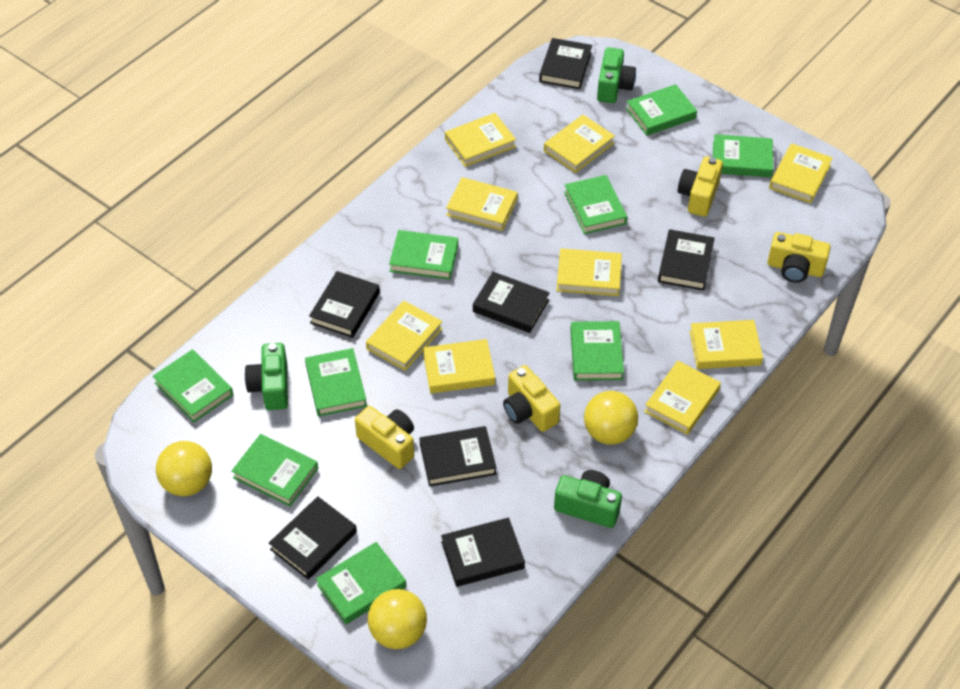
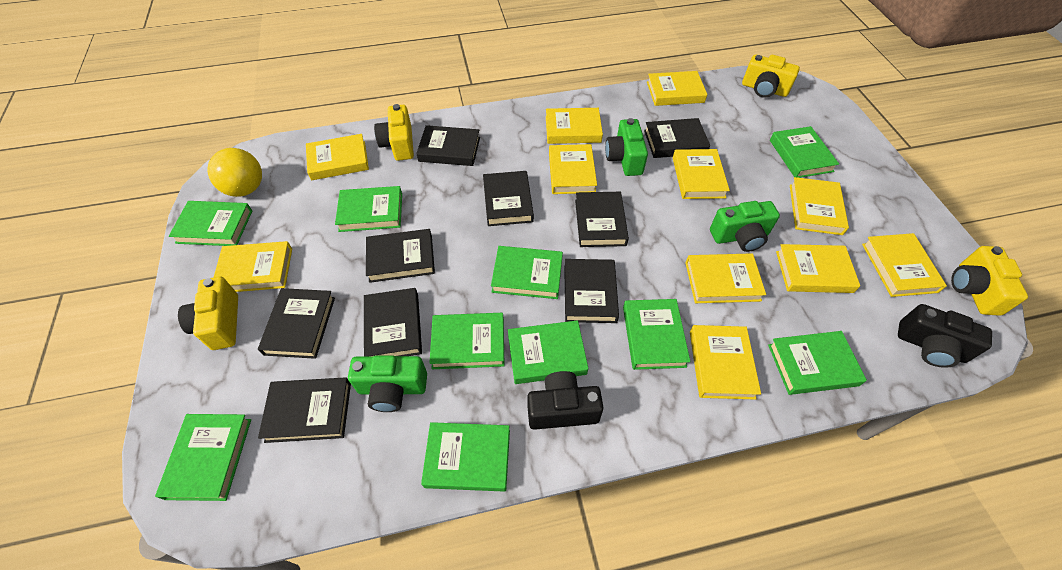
black book: [269,496,357,580] [309,271,380,338] [420,426,497,487] [441,518,525,587] [473,272,550,333] [539,38,592,89] [658,229,715,291] = 7 -> [258,288,335,359] [258,377,351,443] [364,288,422,356] [366,229,435,283] [416,125,480,166] [483,171,534,226] [564,259,619,323] [575,192,629,247] [644,118,710,158] = 9
black camera: none = 0 -> [527,371,603,430] [898,304,992,368] = 2
green book: [153,349,233,423] [232,434,318,507] [305,348,367,417] [316,542,406,624] [389,230,458,280] [564,175,627,234] [570,321,624,381] [626,84,697,136] [713,134,773,177] = 9 -> [155,414,251,501] [169,201,252,246] [335,186,402,232] [421,422,510,492] [430,313,505,369] [491,246,563,299] [508,320,589,384] [623,299,690,370] [768,331,867,395] [770,126,839,178] = 10
yellow ball: [156,441,212,496] [368,589,427,649] [584,391,638,445] = 3 -> [207,148,262,197] = 1
yellow book: [366,301,443,371] [423,339,495,393] [445,113,516,167] [446,177,518,231] [544,115,615,173] [556,248,622,296] [644,361,721,435] [690,320,763,369] [769,143,833,203] = 9 -> [214,241,292,292] [306,134,369,180] [546,108,603,144] [549,144,597,194] [647,71,707,106] [673,149,730,199] [685,253,766,303] [690,325,761,400] [776,244,860,293] [790,177,849,235] [862,233,947,297] = 11

